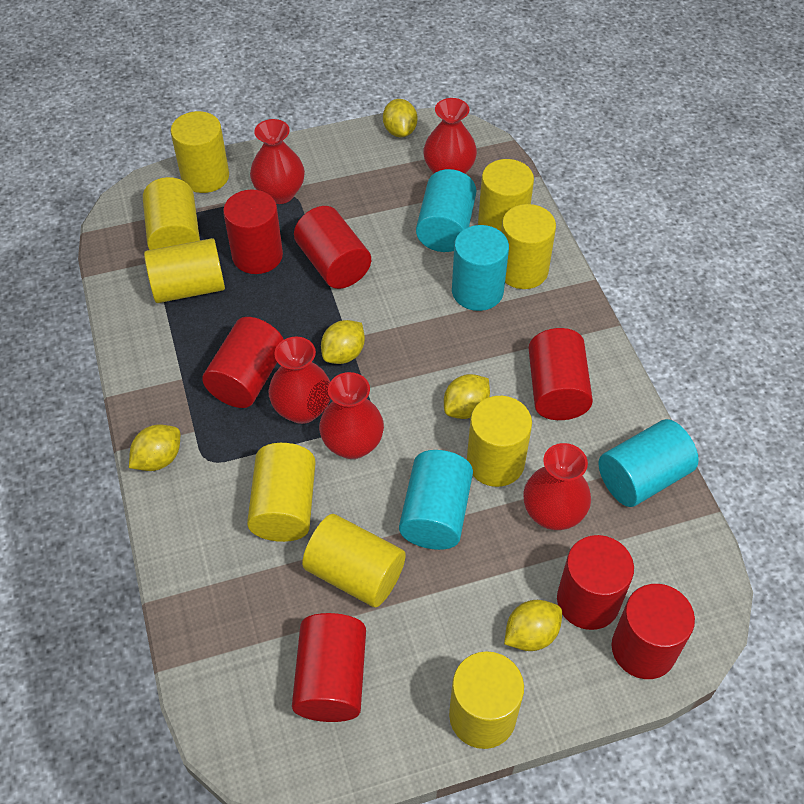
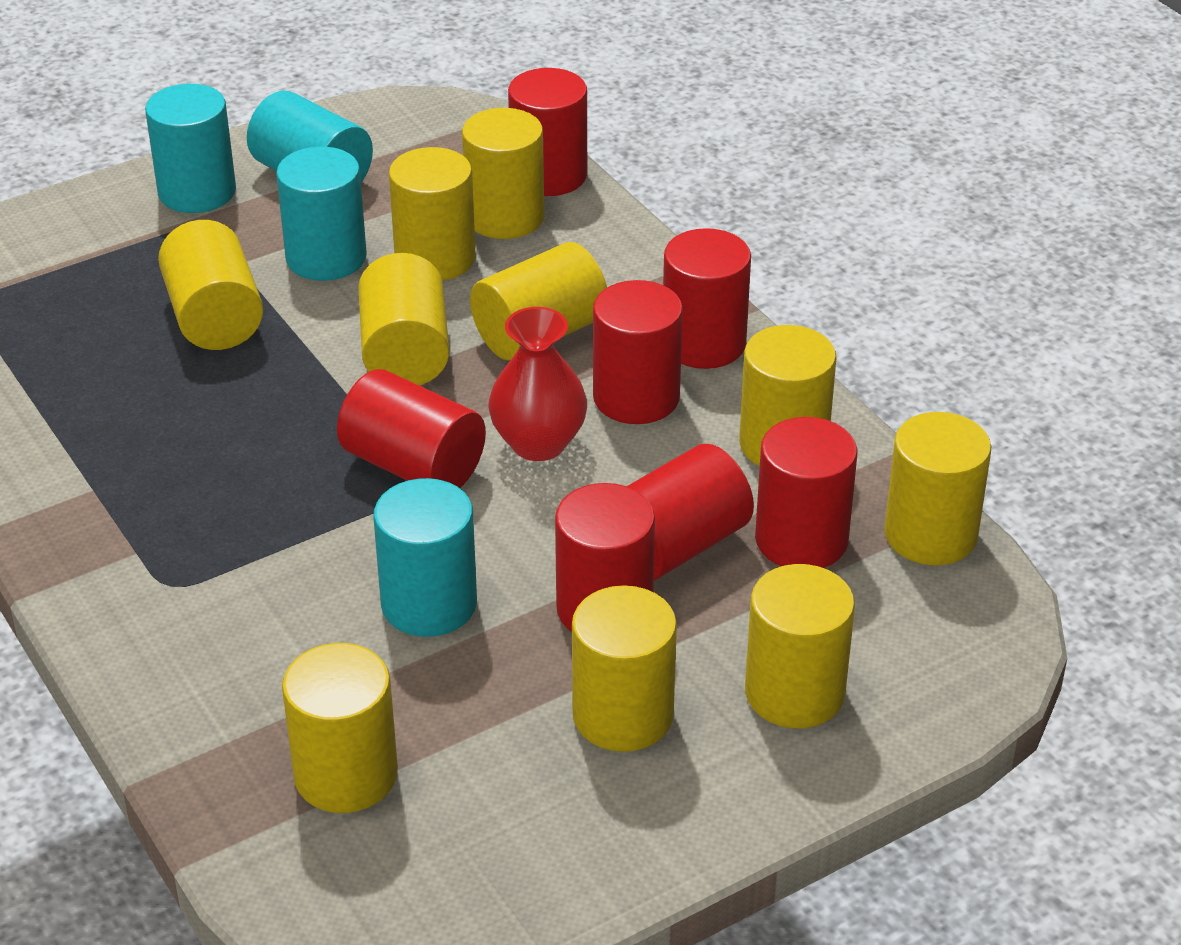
red vase: [250,119,305,204] [269,337,331,424] [319,372,384,459] [423,98,477,174] [523,443,591,530] = 5 -> [489,307,587,461] = 1
yellow cylinder: [143,177,200,250] [144,238,225,303] [171,111,229,193] [247,443,316,542] [302,514,406,607] [449,651,524,749] [467,396,532,487] [478,159,534,231] [501,204,556,289] = 9 -> [158,220,263,350] [282,643,398,813] [358,253,449,386] [389,147,476,281] [462,108,544,239] [470,242,607,360] [572,585,677,752] [739,325,836,466] [745,564,855,728] [884,412,991,565] = 10
yellow lemon: [129,424,180,471] [321,320,365,364] [383,99,417,137] [444,374,490,419] [504,600,562,651] = 5 -> none = 0

